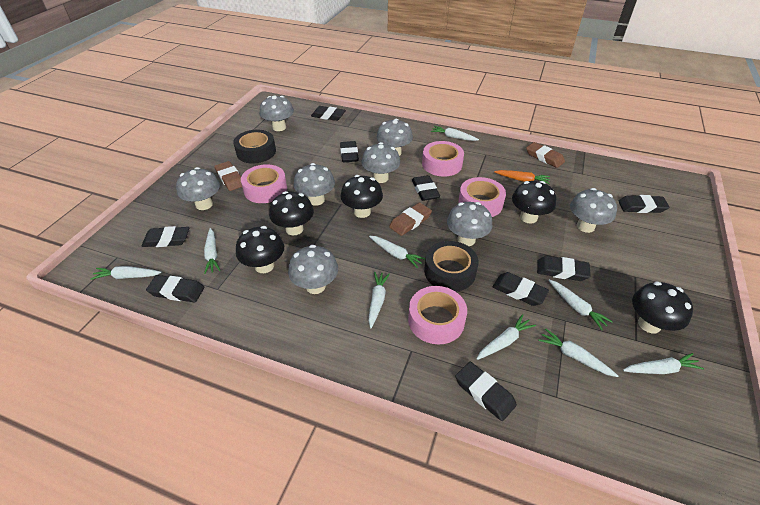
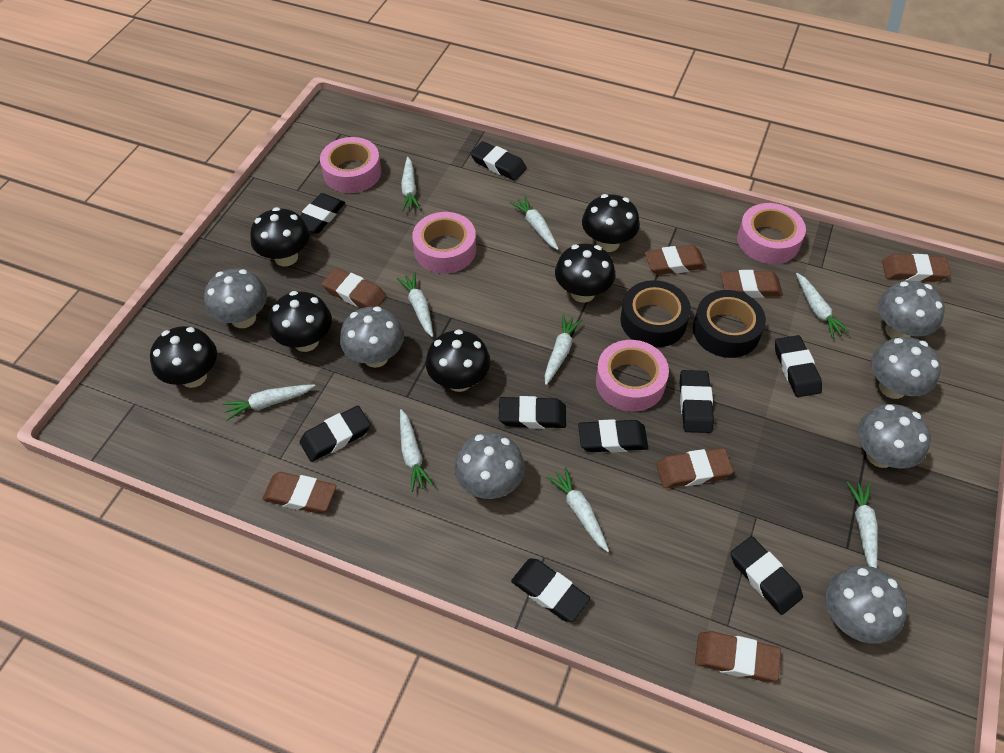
black mushroom: [236,226,284,273] [269,191,314,236] [340,175,383,218] [512,181,556,224] [632,282,693,334] = 5 -> [150,326,217,388] [250,207,310,266] [269,291,332,352] [426,329,491,392] [555,243,615,303] [582,194,640,252] = 6
brown eraser: [214,161,242,191] [389,203,432,236] [526,142,565,168] = 3 -> [262,472,336,514] [322,268,386,308] [645,245,707,275] [656,448,733,488] [695,631,781,682] [721,270,783,298] [882,254,951,282] = 7
grey mushroom: [176,167,220,210] [260,95,294,131] [288,245,338,294] [294,163,335,206] [361,142,400,183] [376,119,413,156] [447,202,492,246] [570,188,617,233] = 8 -> [204,269,267,328] [340,307,404,368] [454,432,525,499] [826,566,907,644] [857,404,931,468] [871,337,941,399] [878,281,945,339] = 7
orange carrot: [494,170,550,184] = 1 -> none = 0

